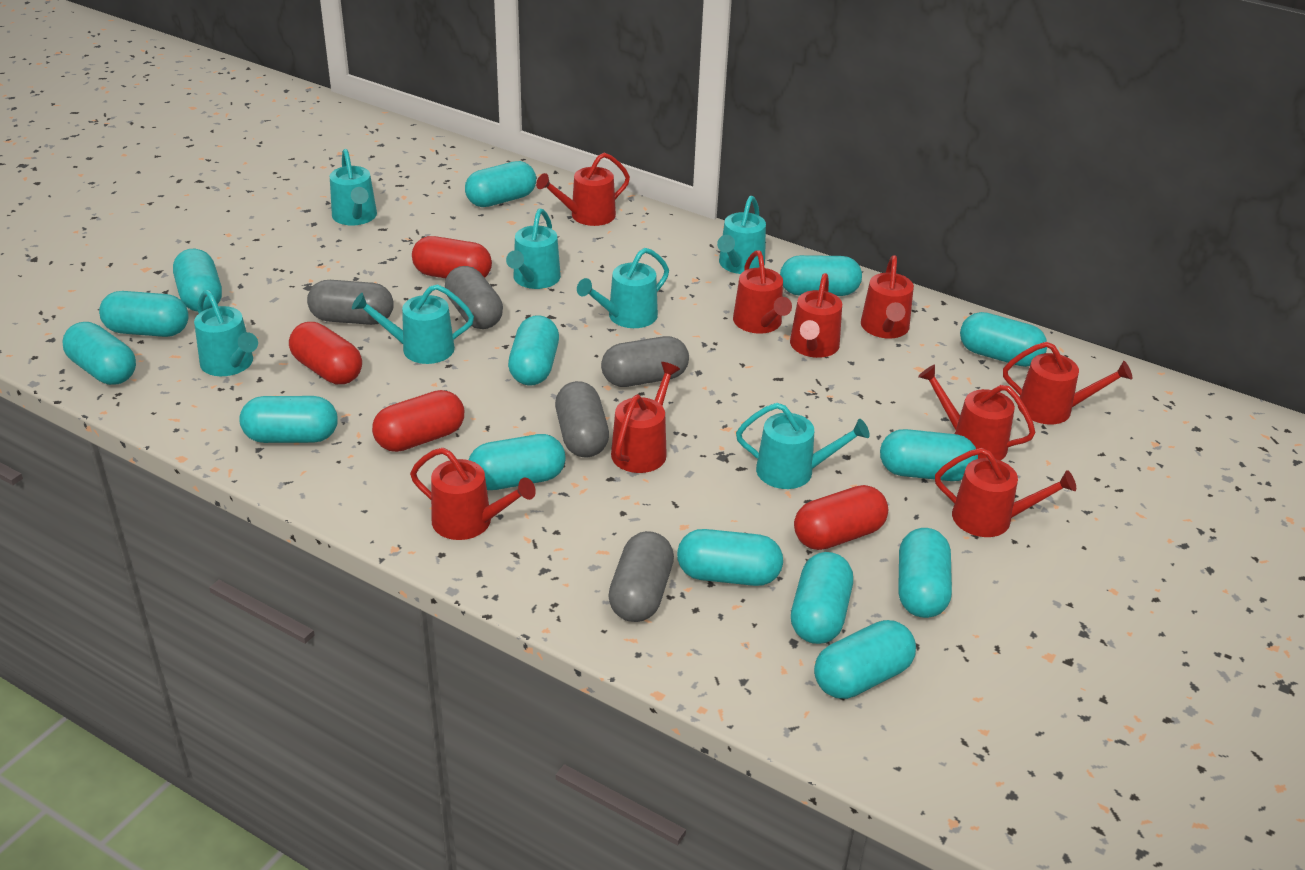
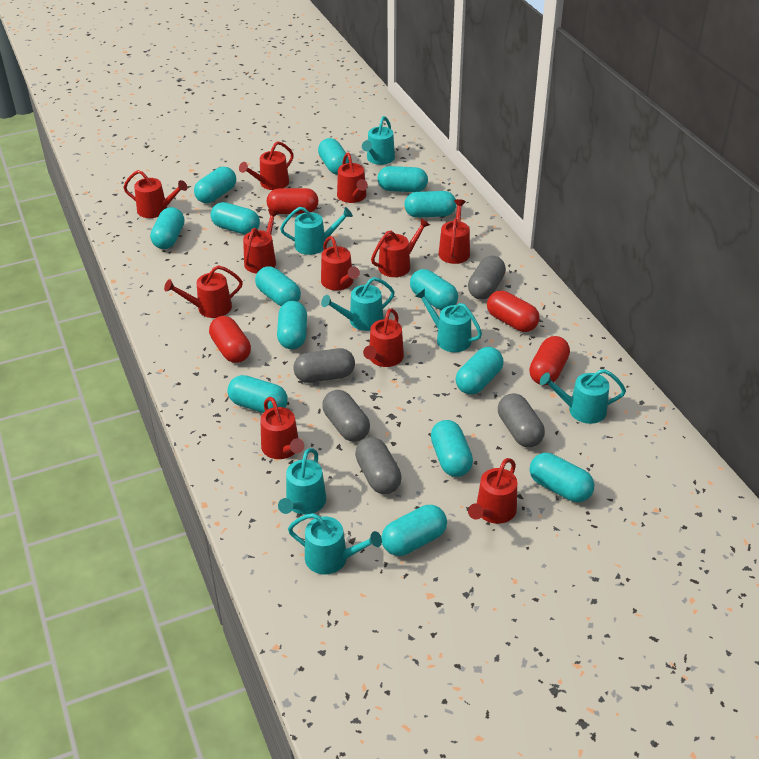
red watering can: [410,448,536,540] [536,153,630,226] [611,362,680,473] [733,251,792,334] [790,273,842,358] [861,255,914,338] [918,365,1036,460] [935,448,1076,537] [1003,342,1132,425] = 9 -> [123,170,187,218] [164,265,243,318] [239,141,294,190] [243,209,279,273] [260,397,304,459] [321,236,360,291] [337,153,368,203] [363,308,404,367] [371,218,430,277] [439,199,470,264] [468,458,517,524] = 11

